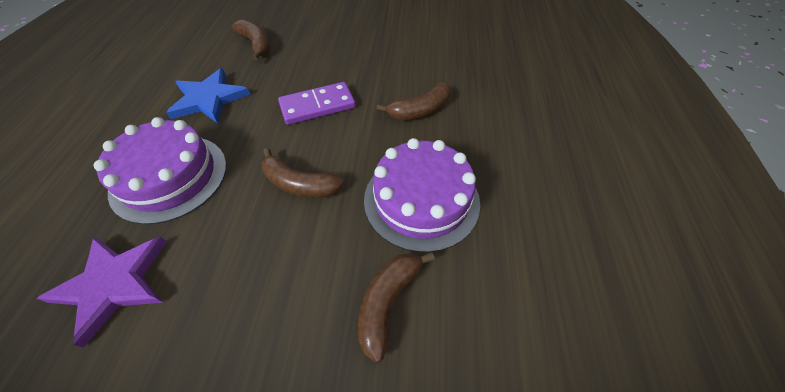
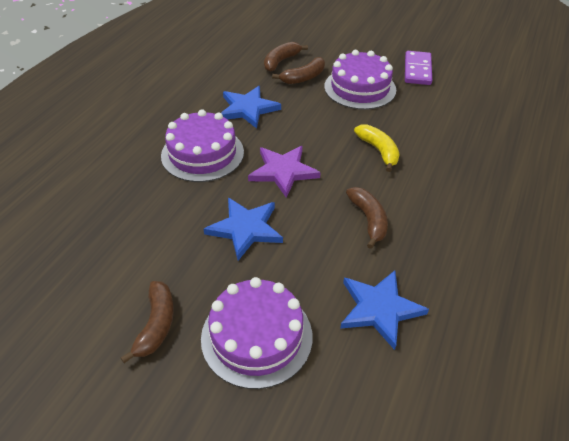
blue star: [166,68,250,124] = 1 -> [204,198,283,261] [221,86,281,129] [340,270,429,350] = 3
purple cake: [94,117,227,225] [364,138,480,253] = 2 -> [161,109,244,182] [201,277,312,389] [324,50,396,110] = 3
yellow banana: none = 0 -> [354,124,400,172] = 1

